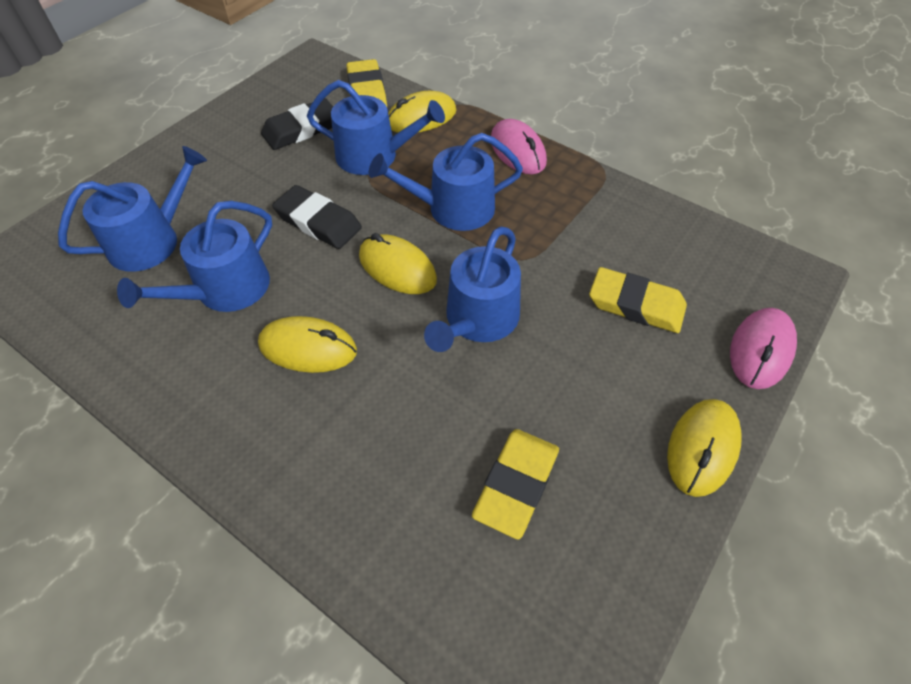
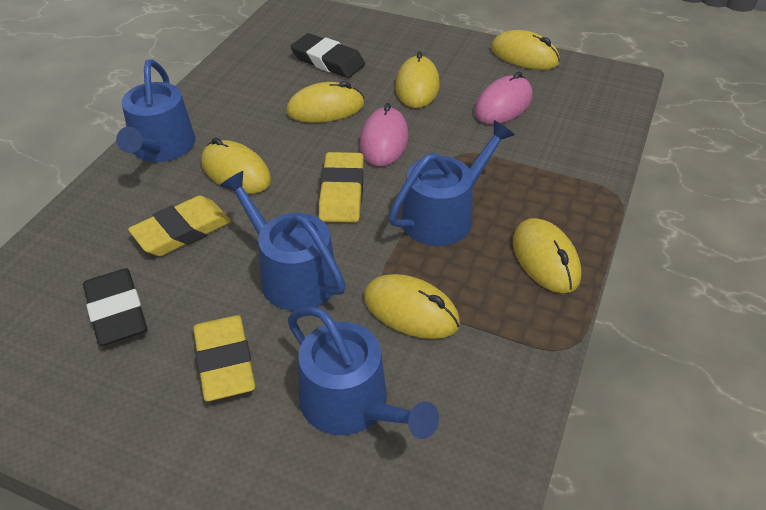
blue watering can: [58,146,207,272] [117,201,272,312] [307,80,445,175] [369,133,523,231] [424,227,521,352] = 5 -> [116,59,195,162] [220,171,346,311] [288,306,439,439] [389,120,515,246] = 4
yellow mouse: [258,316,357,373] [359,233,437,294] [388,91,457,133] [667,399,742,497] = 4 -> [201,137,271,194] [286,81,364,123] [364,274,460,339] [396,51,440,108] [491,30,560,70] [513,218,582,293] = 6

